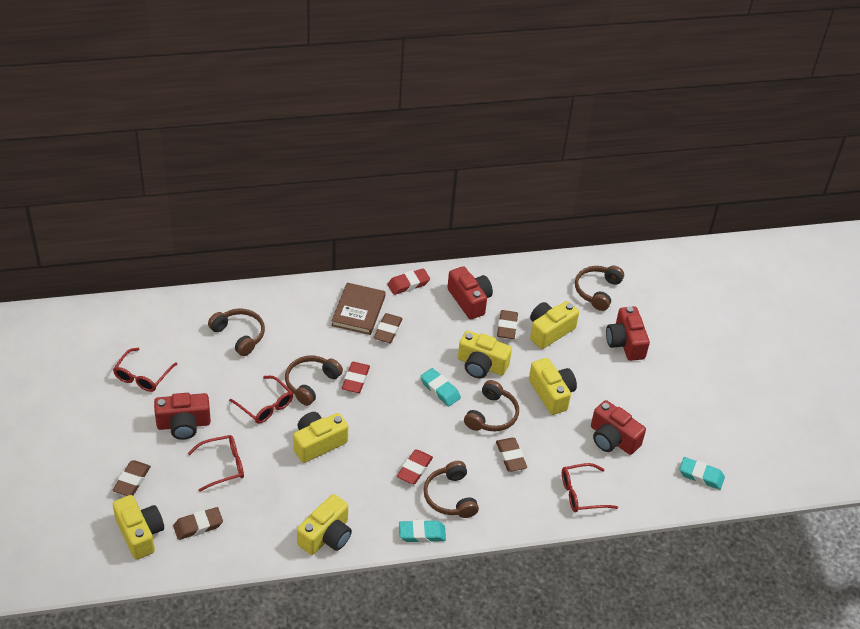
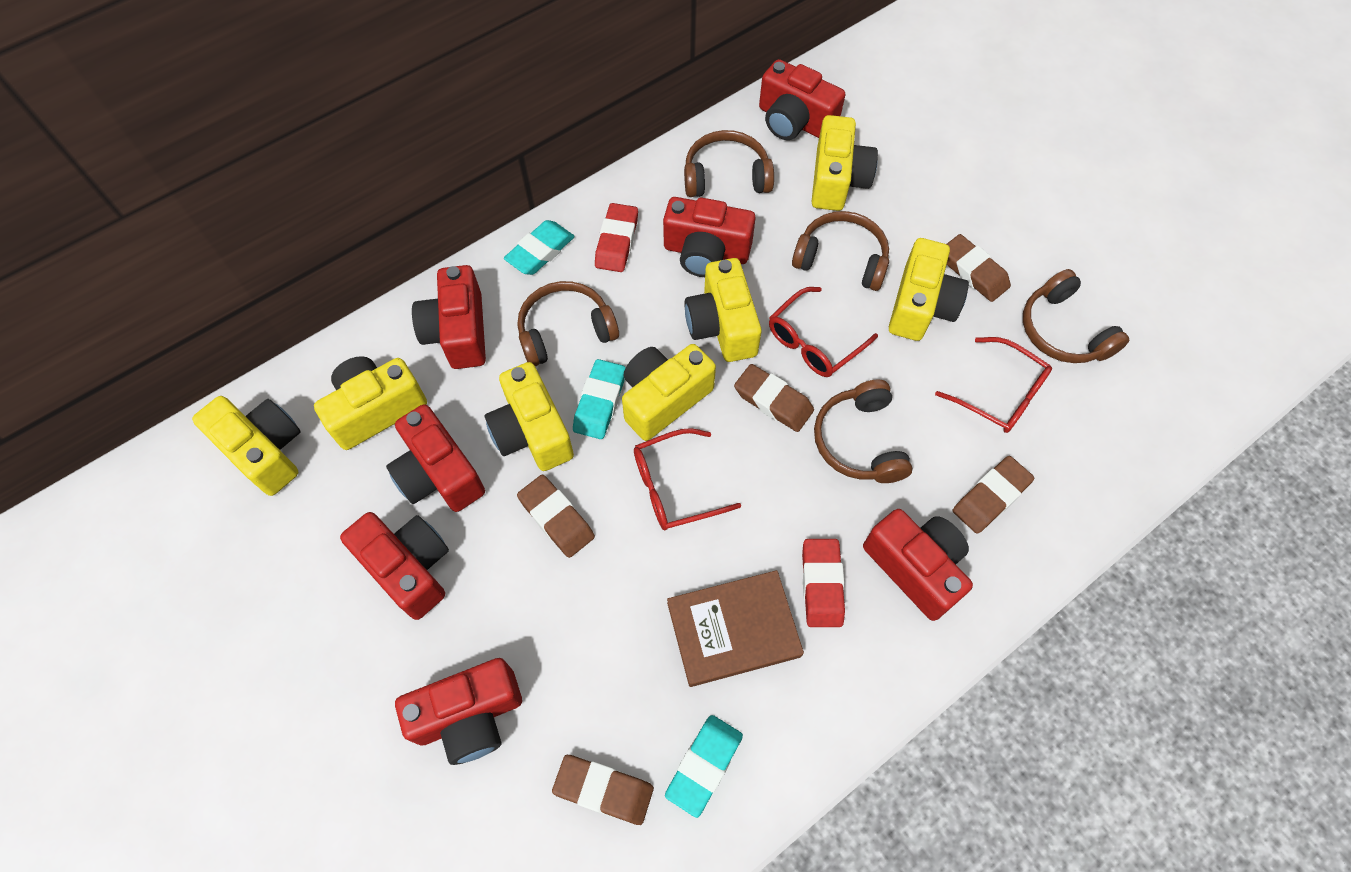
red camera: [154,393,211,440] [447,266,493,319] [591,400,646,455] [606,306,650,361] = 4 -> [340,512,449,620] [386,404,485,512] [395,658,522,765] [412,265,486,369] [663,197,756,277] [759,59,845,140] [863,509,973,621] = 7
red eraser: [342,362,370,393] [387,268,430,295] [397,450,433,484] = 3 -> [595,203,638,272] [802,539,845,627] = 2
red glasses: [113,348,177,392] [188,435,244,492] [229,376,293,424] [562,463,618,512] = 4 -> [634,428,741,530] [769,287,878,377] [935,337,1052,433] = 3
yellow camera: [113,495,164,560] [293,412,348,463] [297,494,352,555] [458,330,512,378] [529,358,577,415] [530,301,579,349] = 6 -> [192,396,301,496] [314,356,427,450] [484,362,574,471] [622,344,716,441] [684,258,762,362] [811,115,878,211] [889,238,969,341] = 7

